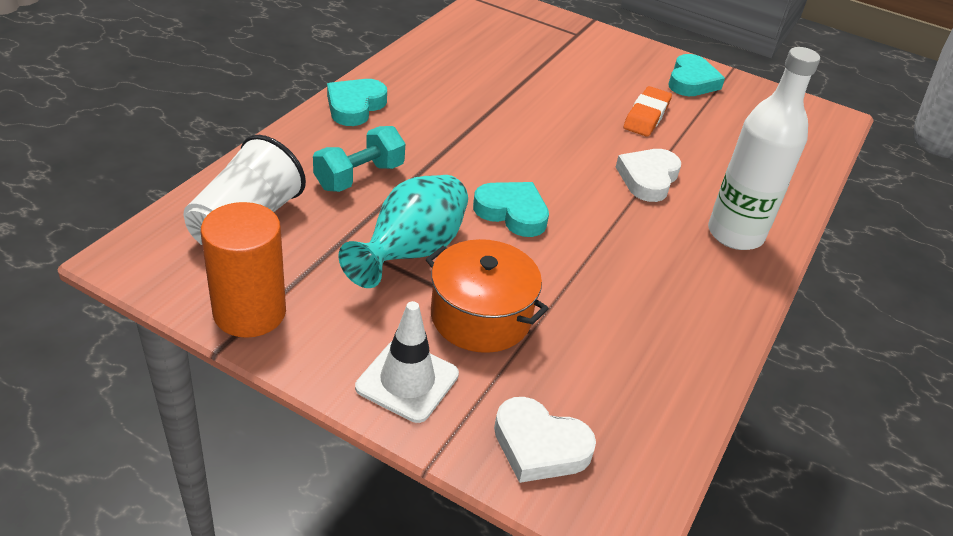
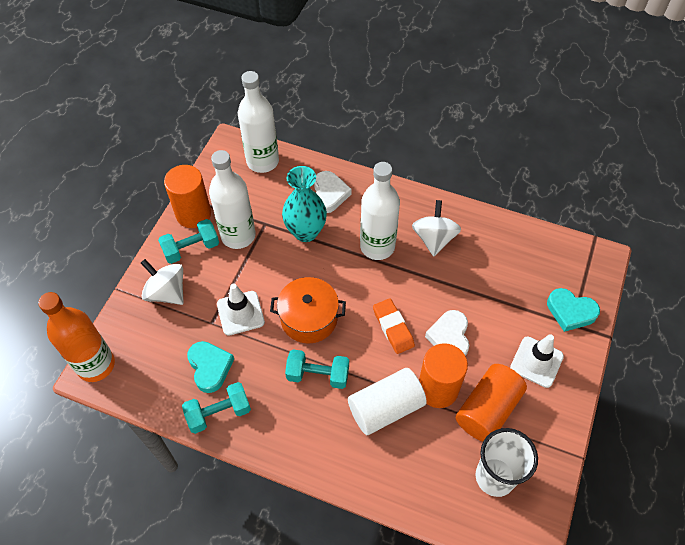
orange bottle: none = 0 -> [38,292,115,382] = 1
orange cylinder: [201,202,286,338] = 1 -> [164,165,211,228] [419,343,468,408] [456,364,527,442] = 3
turquoise dumbbell: [313,126,405,192] = 1 -> [158,219,219,264] [182,382,251,434] [285,349,349,389] = 3
turquoise heart: [327,79,387,126] [473,182,549,237] [669,54,725,96] = 3 -> [187,341,234,393] [547,288,600,332] = 2
white bottle: [708,47,820,250] = 1 -> [209,150,256,249] [238,71,279,173] [360,162,400,260] = 3
white cylinder: none = 0 -> [348,368,427,435] = 1
white spinning top: none = 0 -> [141,259,184,305] [412,200,461,256] = 2
white traffic cone: [355,301,459,423] = 1 -> [217,283,265,336] [510,334,564,388] = 2

